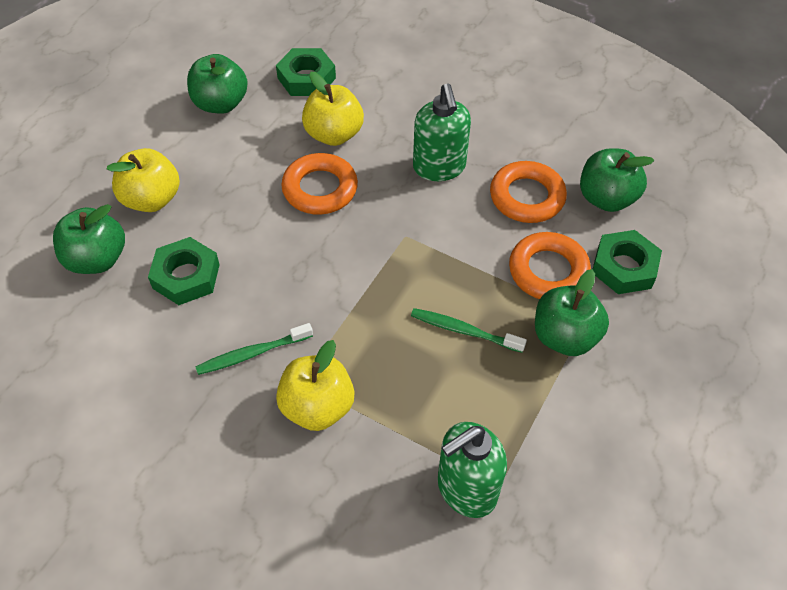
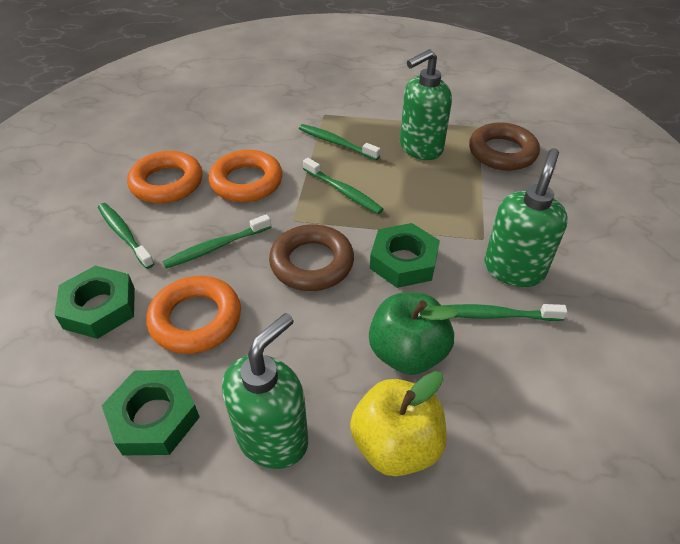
brown ring: none = 0 -> [269,224,354,291] [469,122,540,171] = 2
green apple: [53,204,125,274] [187,54,248,114] [535,269,609,356] [580,148,654,212] = 4 -> [369,292,459,375] = 1
green soap dispenser: [413,84,471,181] [438,422,507,518] = 2 -> [222,313,308,469] [400,49,452,160] [484,148,568,287] = 3
green toothbrush: [195,323,313,375] [411,308,527,353] = 2 -> [98,203,155,269] [162,214,271,269] [299,124,381,160] [303,158,383,214] [442,304,568,321] = 5
yellow apple: [107,148,180,212] [276,340,355,431] [302,72,364,146] = 3 -> [350,371,447,476] = 1

